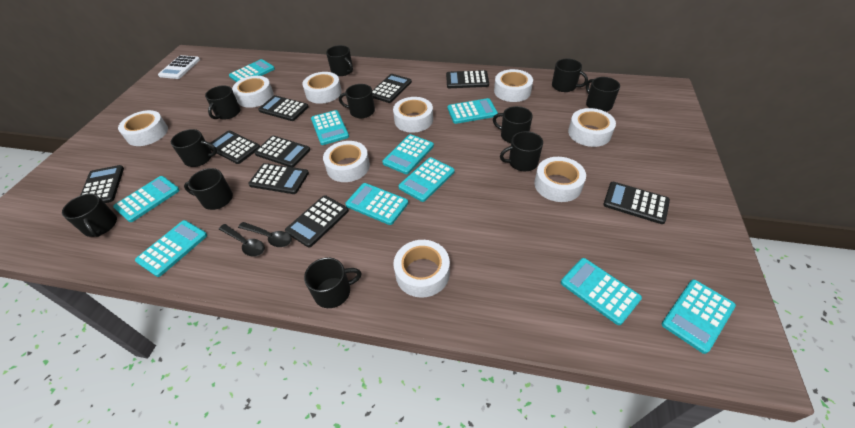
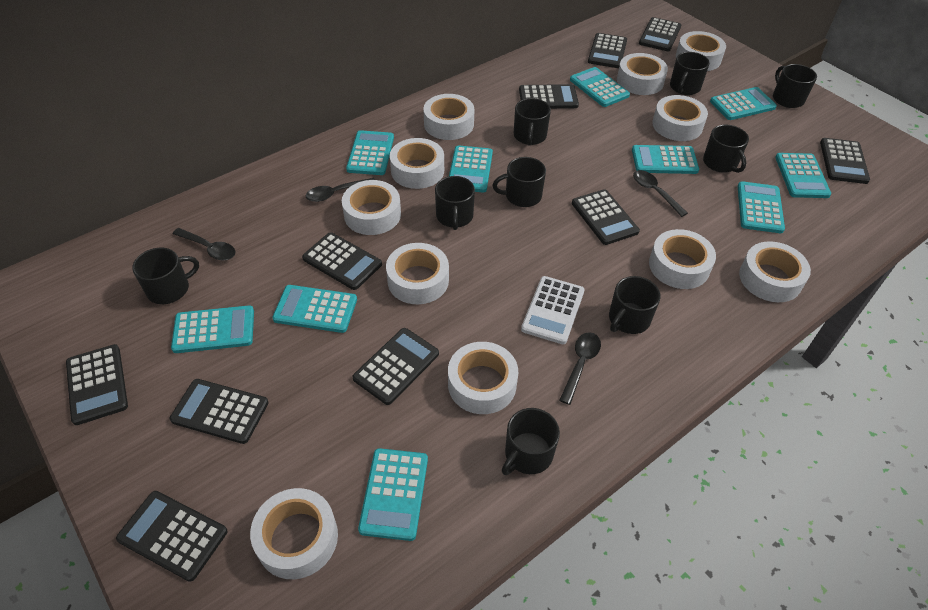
black calculator: [81,165,124,203] [209,131,260,164] [248,163,309,194] [254,136,310,167] [258,95,309,121] [285,195,349,247] [372,74,412,103] [446,70,489,88] [603,182,670,224] = 9 -> [66,344,128,425] [116,491,228,582] [170,379,268,444] [302,232,382,290] [352,328,439,405] [519,84,579,109] [572,189,640,245] [588,33,627,68] [639,17,681,51] [820,138,870,184] = 10
black mug: [62,194,117,237] [171,129,217,167] [184,168,233,210] [205,85,240,119] [304,257,362,308] [326,45,353,76] [339,84,375,118] [493,106,533,143] [500,131,543,171] [552,59,588,92] [586,77,620,112] = 11 -> [132,248,199,304] [435,176,475,230] [492,157,546,207] [502,408,560,475] [514,98,551,145] [609,276,660,334] [670,52,710,95] [703,125,749,173] [773,64,817,108] = 9
black spoon: [219,224,265,257] [238,222,292,247] = 2 -> [173,228,236,260] [305,178,375,202] [559,332,601,405] [633,170,688,217] = 4
white tape: [118,110,168,146] [232,76,274,108] [302,72,342,104] [323,141,370,182] [393,97,433,133] [394,240,450,298] [494,69,533,102] [534,157,586,202] [568,108,616,147] = 9 -> [250,488,338,579] [342,180,401,235] [386,243,449,304] [390,138,444,189] [423,94,475,140] [448,342,518,414] [617,53,668,95] [649,229,716,289] [652,95,708,141] [676,31,726,71] [739,241,811,302] = 11

